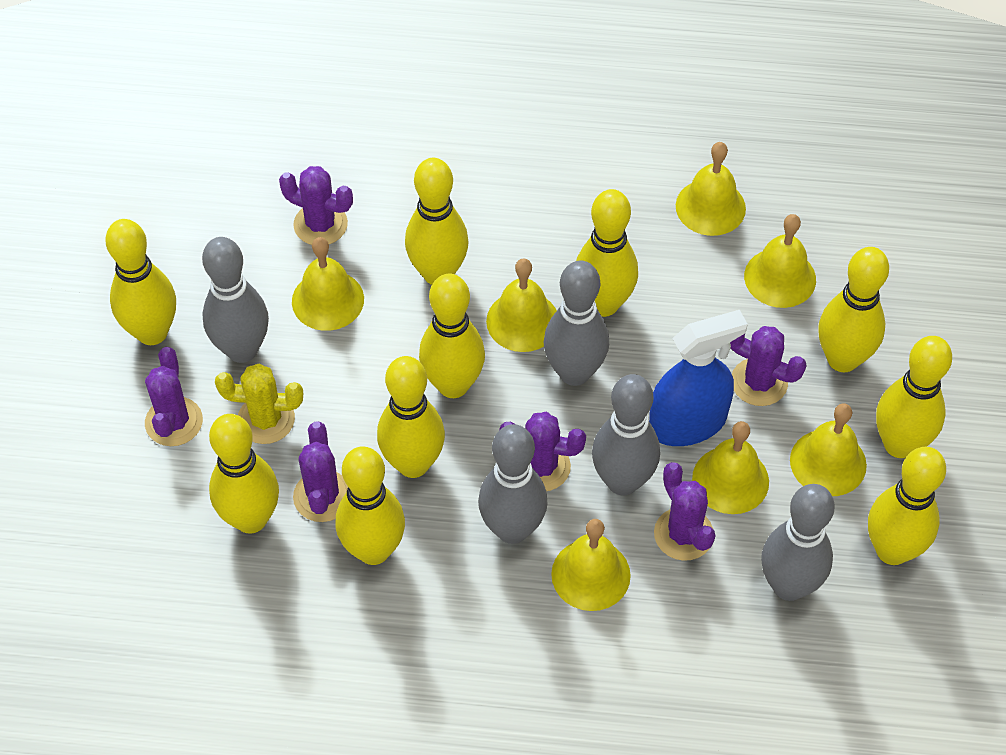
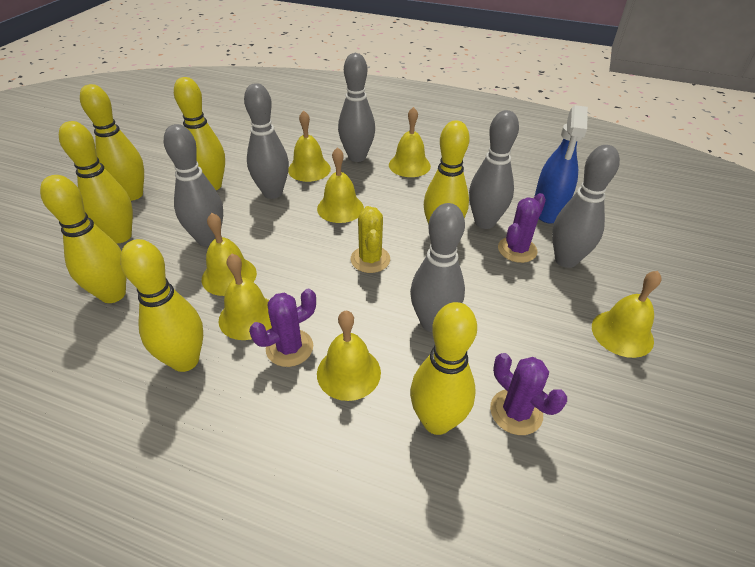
grey bowling pin: [202,237,269,363] [478,424,548,544] [544,260,609,386] [592,374,660,496] [761,484,835,601] = 5 -> [164,124,223,246] [244,83,289,199] [338,53,375,162] [410,203,465,332] [469,110,519,229] [552,145,620,268] = 6
purple cactus: [145,347,203,446] [279,166,353,245] [293,422,348,522] [499,412,586,491] [654,462,715,561] [730,326,807,406] = 6 -> [249,289,316,367] [490,353,567,435] [498,193,546,263] = 3
yellow bowling pin: [106,219,176,345] [209,414,279,534] [336,446,405,565] [377,356,445,478] [405,158,469,285] [419,274,485,398] [576,189,638,317] [818,247,889,372] [868,447,946,565] [876,336,952,458] = 10 -> [40,175,127,303] [59,121,133,243] [80,84,144,201] [120,239,203,372] [174,77,225,190] [410,302,477,435] [424,120,470,224] = 7

